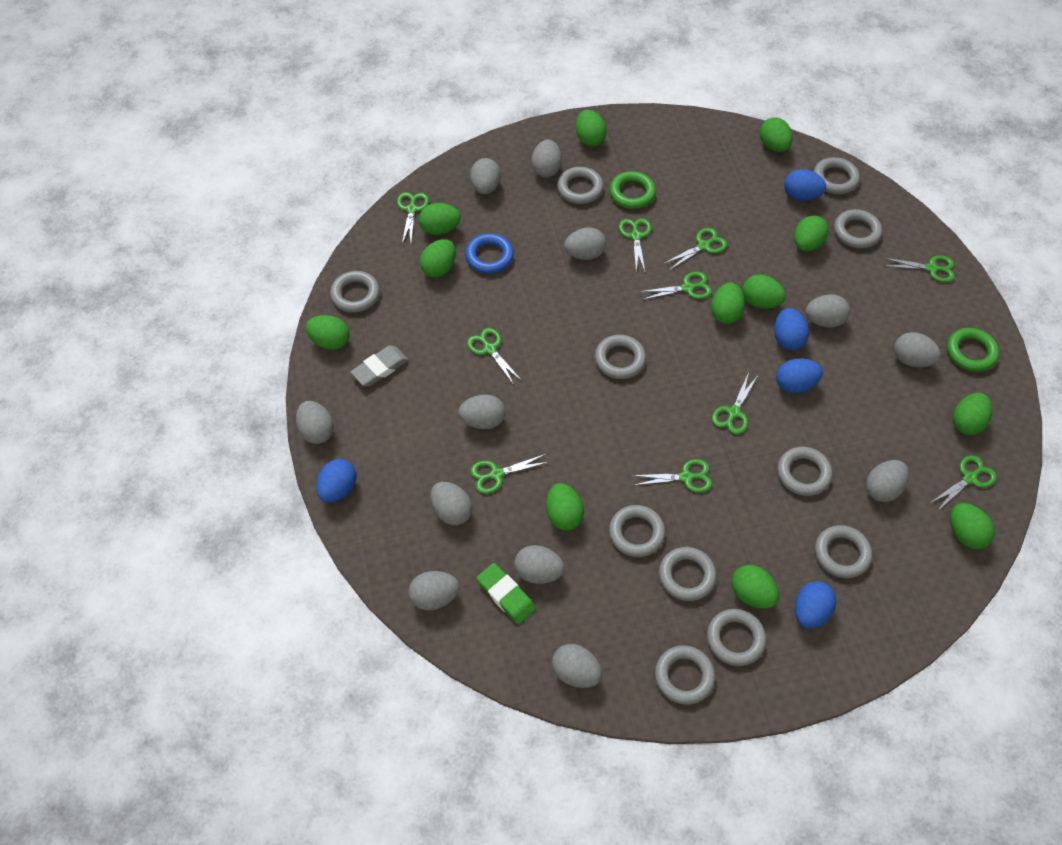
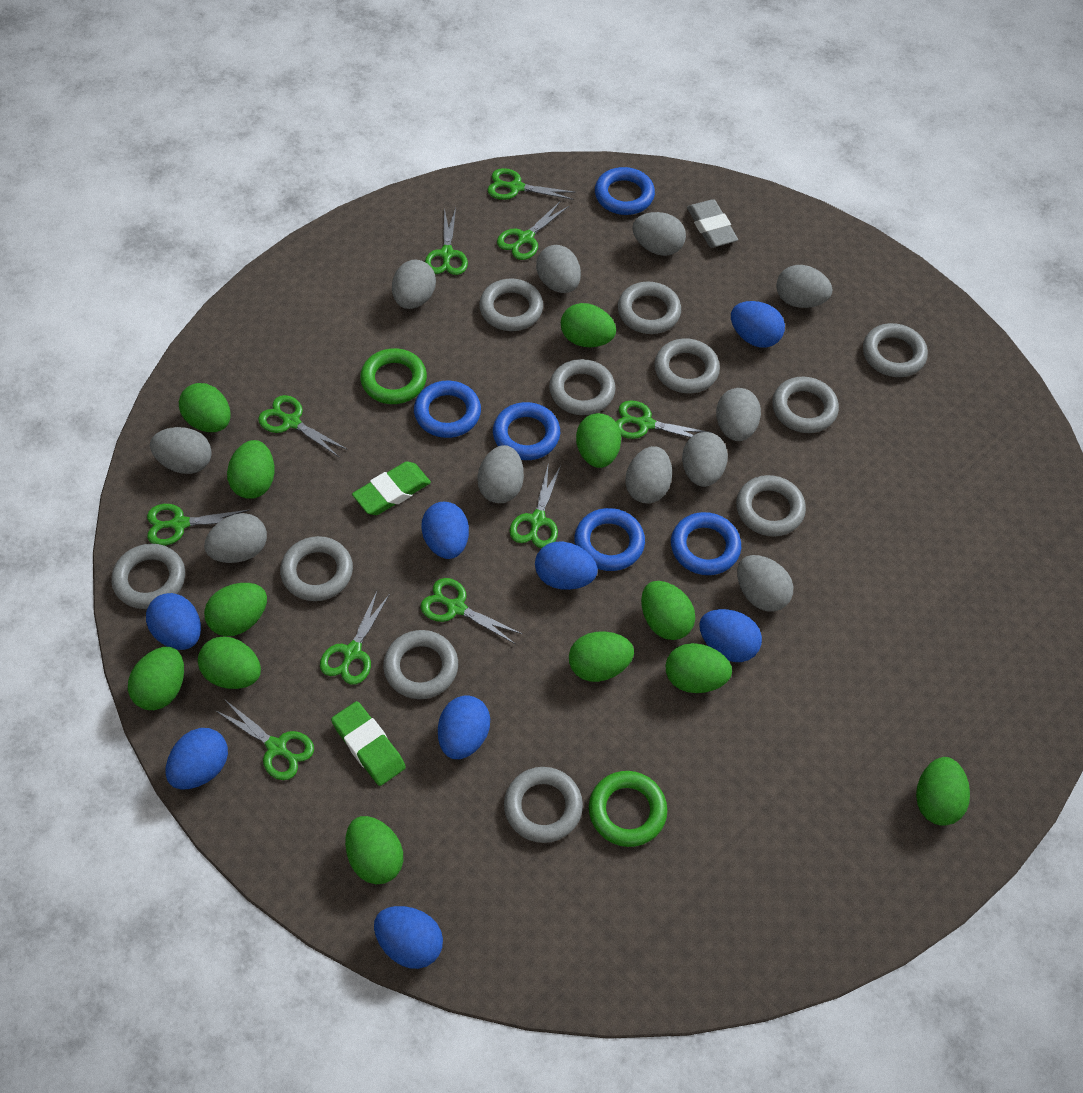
blue egg: [316,459,356,503] [774,308,809,350] [776,359,823,393] [784,169,826,201] [795,581,836,629] = 5 -> [146,593,201,650] [166,728,228,790] [374,906,443,969] [421,502,469,559] [438,695,490,759] [535,542,598,590] [699,609,762,662] [731,301,785,348] = 8
blue ring: [465,233,514,274] = 1 -> [414,381,481,438] [493,402,560,460] [574,508,645,571] [595,167,655,215] [671,512,741,575] = 5
green eraser: [476,563,536,625] = 1 -> [331,701,406,786] [352,461,431,515] = 2
grey egg: [296,401,334,444] [408,571,460,610] [430,482,472,525] [458,395,505,429] [470,158,501,194] [514,545,565,584] [531,140,562,178] [552,644,602,688] [564,227,606,260] [805,294,850,328] [866,460,909,502] [894,332,941,368] = 12 -> [150,427,212,474] [204,513,267,563] [392,259,436,309] [478,445,524,503] [536,245,581,293] [625,446,672,504] [632,212,686,256] [682,432,728,487] [716,388,761,441] [737,555,793,612] [776,265,832,308] = 11

